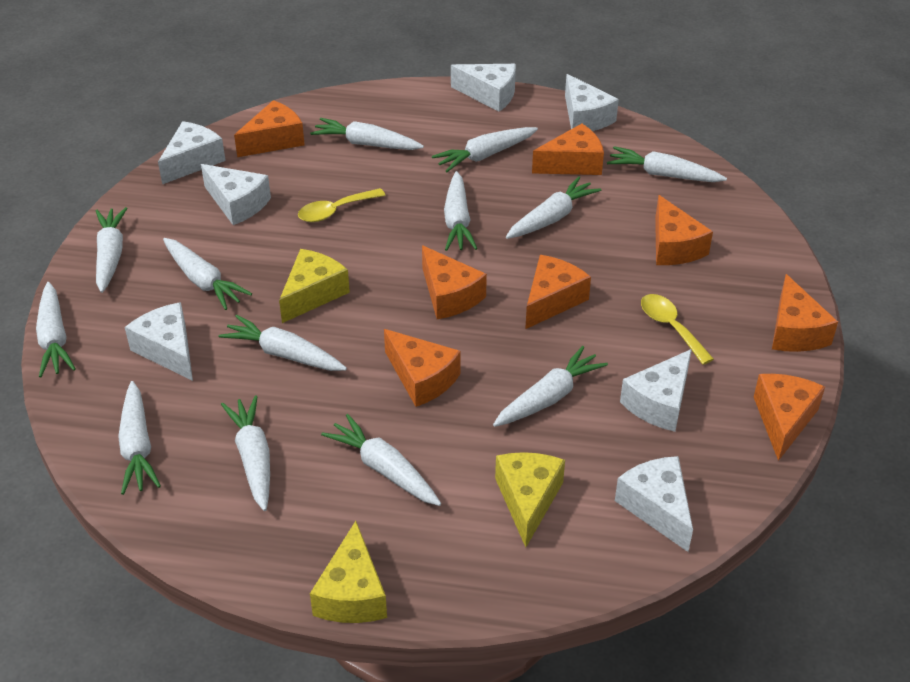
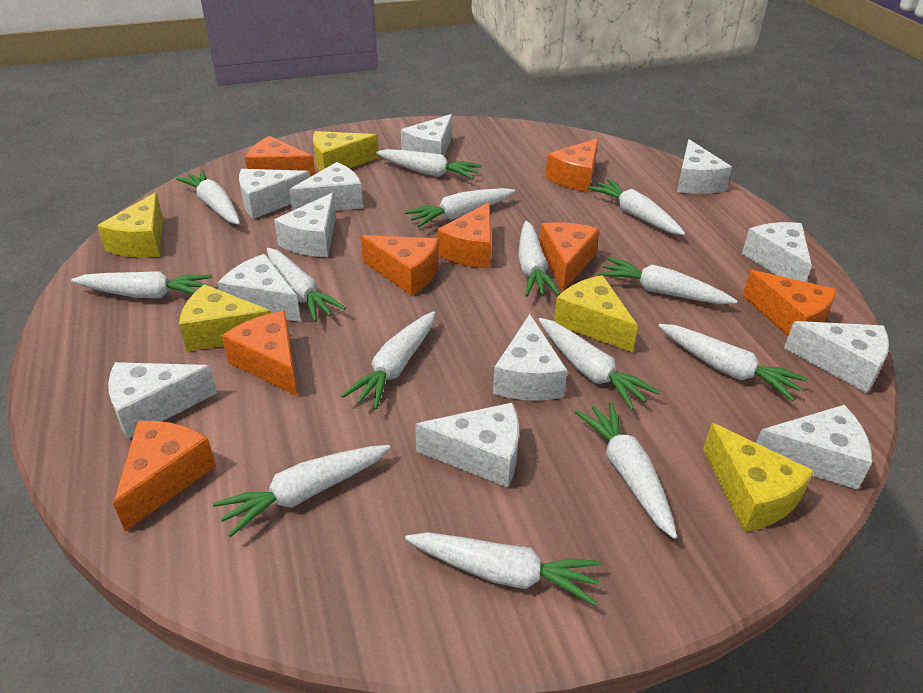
white carrot: [36,282,76,377] [96,207,128,293] [118,381,161,495] [163,238,252,310] [219,315,347,371] [221,395,270,511] [310,118,424,150] [321,414,441,506] [432,127,538,172] [444,171,478,251] [493,346,608,427] [506,176,601,239] [607,146,727,182] = 13 -> [71,271,212,298] [176,170,240,225] [213,445,391,537] [267,248,346,322] [341,311,435,410] [376,149,482,179] [405,188,515,227] [405,532,602,605] [518,221,560,297] [538,318,660,410] [575,402,677,539] [588,179,685,235] [598,257,737,304] [658,324,808,401] = 14
white cheese: [125,302,193,381] [158,121,226,184] [201,164,271,225] [451,64,516,112] [565,74,619,131] [615,456,693,552] [620,349,692,432] = 7 -> [108,362,217,439] [218,254,301,322] [239,169,310,219] [274,193,336,257] [289,162,363,211] [401,114,452,157] [415,403,519,488] [493,314,567,401] [677,139,732,194] [742,222,812,282] [756,405,872,490] [784,321,889,393] = 12
yellow cheese: [279,249,350,323] [310,521,387,623] [495,452,565,547] = 3 -> [97,193,163,257] [179,284,271,351] [313,131,379,171] [554,275,638,353] [703,423,814,532] = 5
yellow spoon: [298,188,386,222] [641,294,714,365] = 2 -> none = 0

